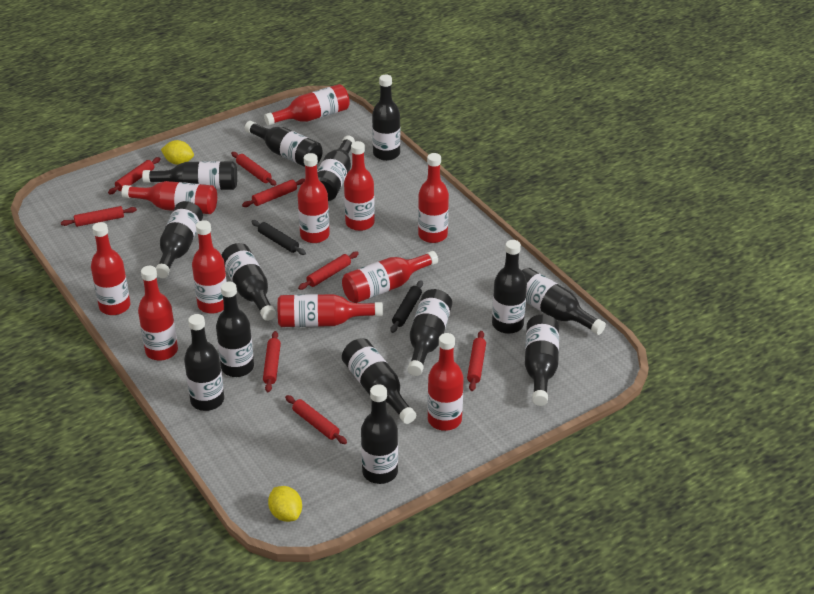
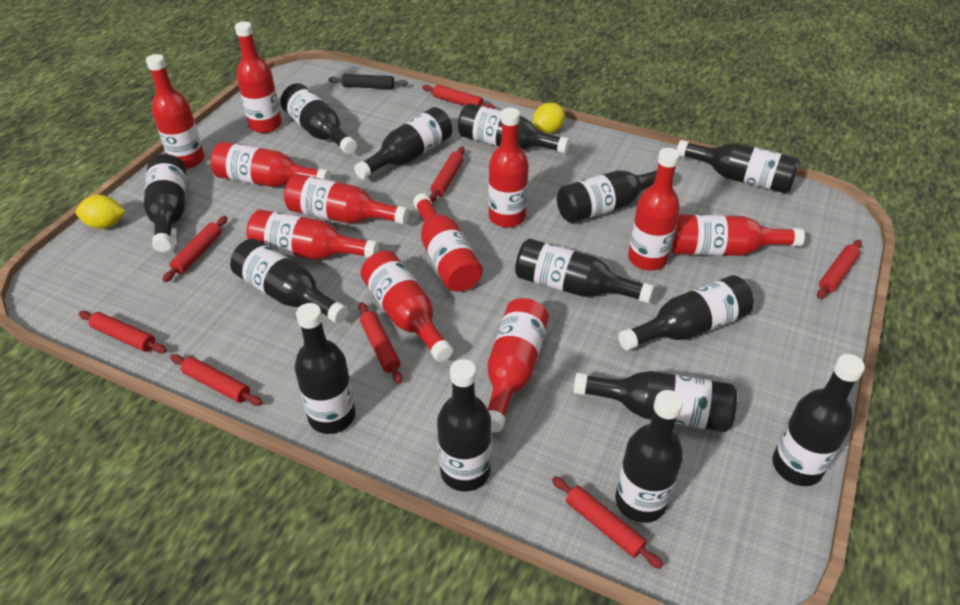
black rolling pin: [251,220,306,255] [390,280,423,333] = 2 -> [328,74,408,89] = 1

